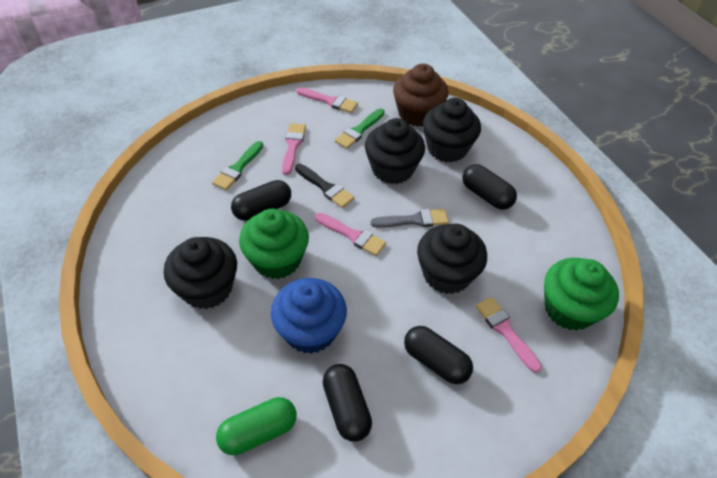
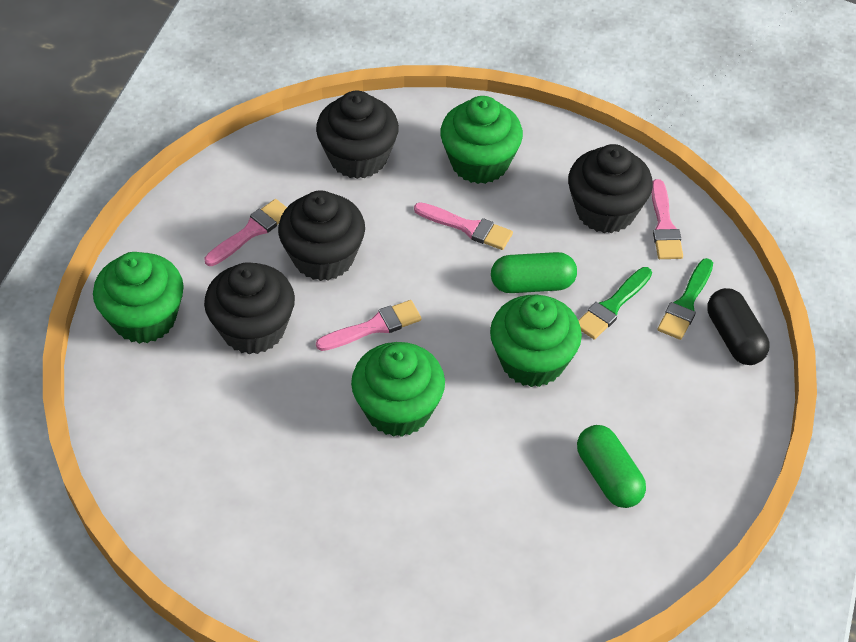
black brush: [295,164,355,208] = 1 -> none = 0
black capsule: [231,180,291,221] [323,364,372,442] [404,326,473,384] [462,164,517,210] = 4 -> [707,288,769,365] = 1
blue cupcake: [271,278,347,354] = 1 -> none = 0
brown cupcake: [393,64,449,127] = 1 -> none = 0
green capsule: [216,397,297,455] = 1 -> [491,252,577,293] [577,425,646,508] = 2
green cupcake: [239,209,309,279] [544,258,619,331] = 2 -> [93,252,184,344] [351,342,445,437] [440,96,523,184] [490,295,582,387] = 4
grey brush: [371,209,449,228] = 1 -> none = 0

